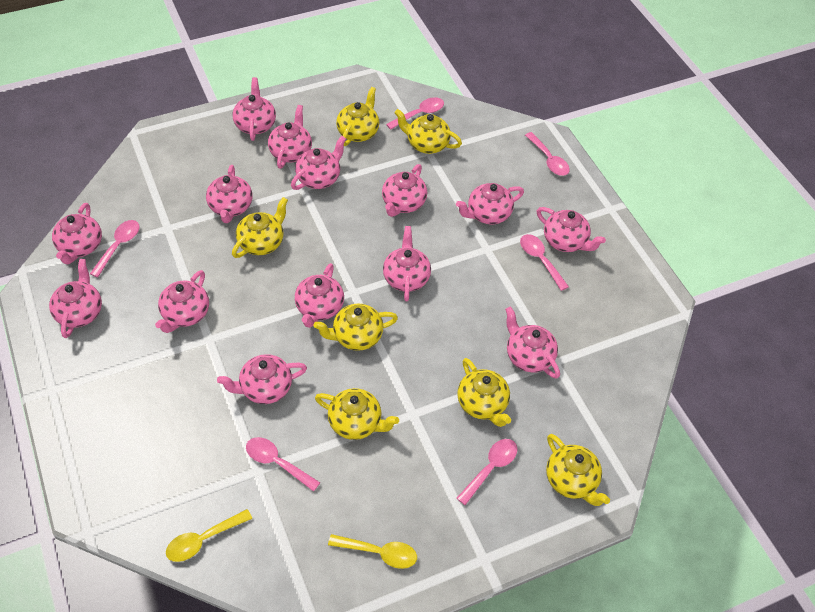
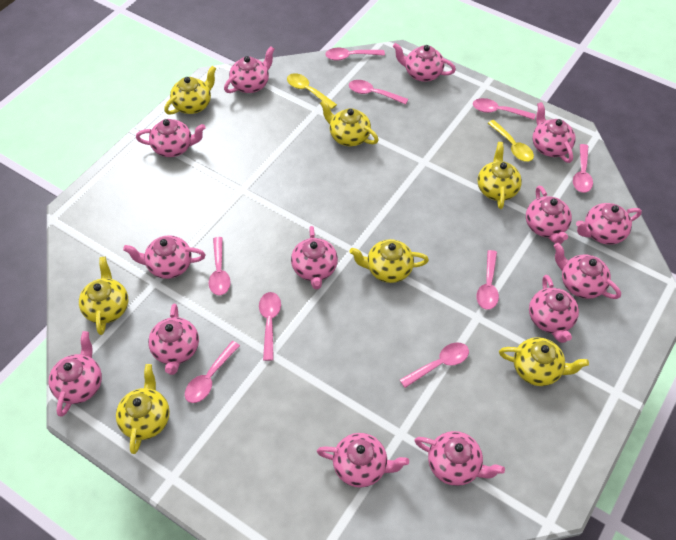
pink spoon: [90,220,139,277] [246,437,320,492] [386,97,444,130] [457,439,517,505] [520,234,569,291] [525,132,570,176] = 6 -> [185,341,240,403] [209,237,231,295] [259,292,281,361] [325,48,385,61] [349,80,408,105] [400,343,469,388] [473,98,535,120] [477,250,499,310] [573,144,593,193] = 9

